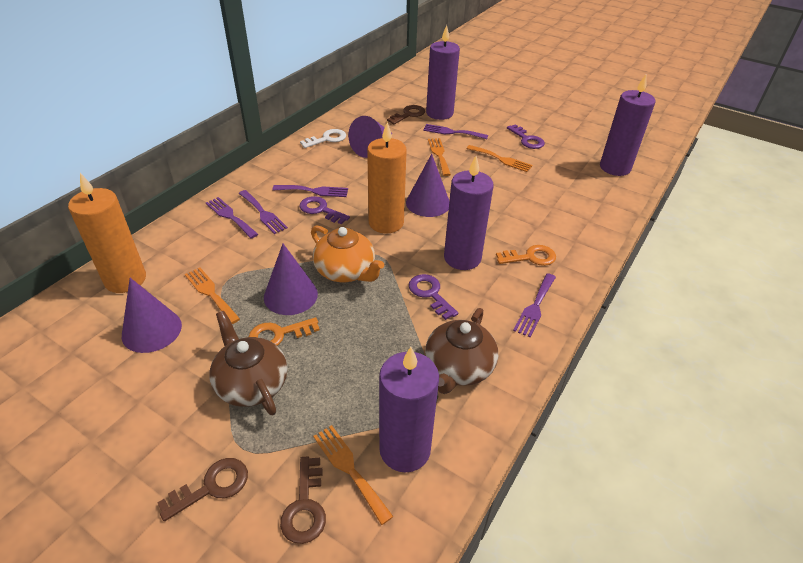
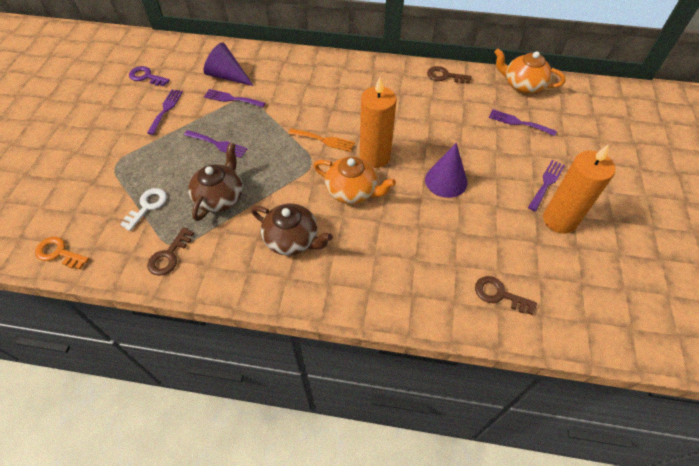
orange fork: [185,268,240,324] [313,425,393,525] [428,138,451,176] [466,145,532,172] = 4 -> [288,129,355,152] = 1
orange key: [249,317,320,346] [496,245,556,266] = 2 -> [35,237,89,269] = 1
orange teapot: [311,225,384,282] = 1 -> [314,157,396,204] [494,49,566,94] = 2
purple candle: [379,347,439,472] [426,25,460,120] [444,156,494,270] [600,75,655,176] = 4 -> none = 0
purple cone: [122,278,182,353] [264,244,318,315] [348,116,392,158] [406,154,449,217] = 4 -> [203,42,254,86] [425,143,467,198] = 2
purple key: [299,196,350,224] [409,274,458,320] [507,124,545,149] = 3 -> [129,66,170,87] = 1

